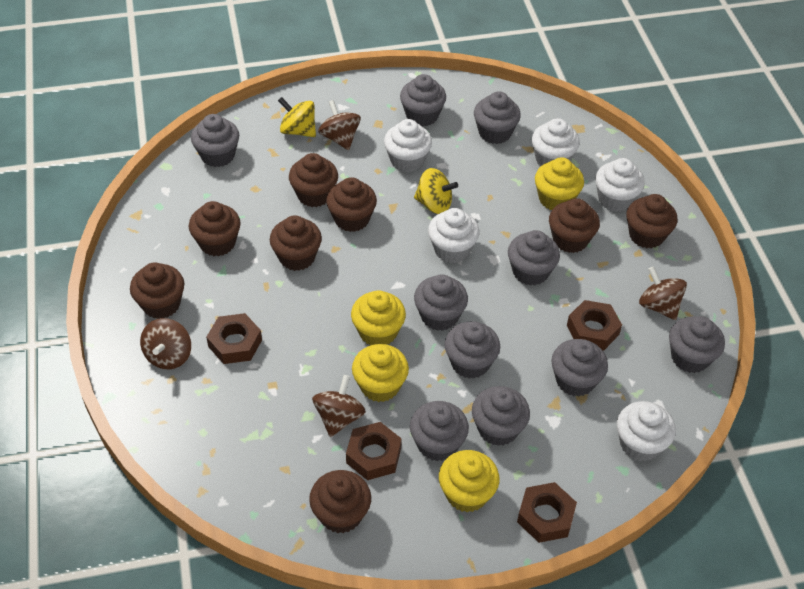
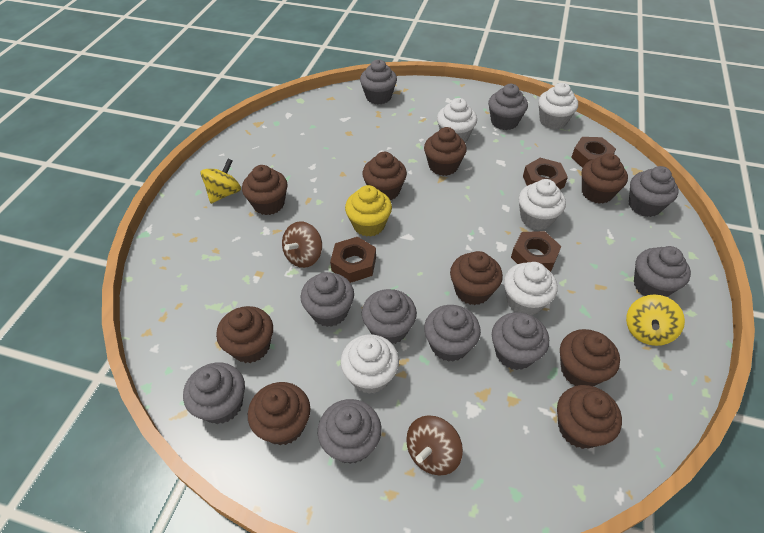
brown cupcake: [130,262,184,319] [189,201,241,256] [270,215,322,271] [289,153,338,207] [309,470,371,533] [326,177,377,232] [549,198,600,253] [627,194,678,249] = 8 -> [216,306,273,363] [242,165,288,215] [248,382,310,445] [362,152,407,200] [424,127,467,176] [450,251,503,305] [557,385,622,449] [560,329,620,386] [582,153,628,204] = 9
brown spinning top: [140,318,191,369] [312,375,366,437] [318,100,361,150] [639,266,687,320] = 4 -> [282,221,322,268] [406,416,463,476] = 2
yellow cupcake: [351,290,406,346] [352,344,409,402] [439,450,500,512] [535,157,584,210] = 4 -> [345,185,392,237] = 1

